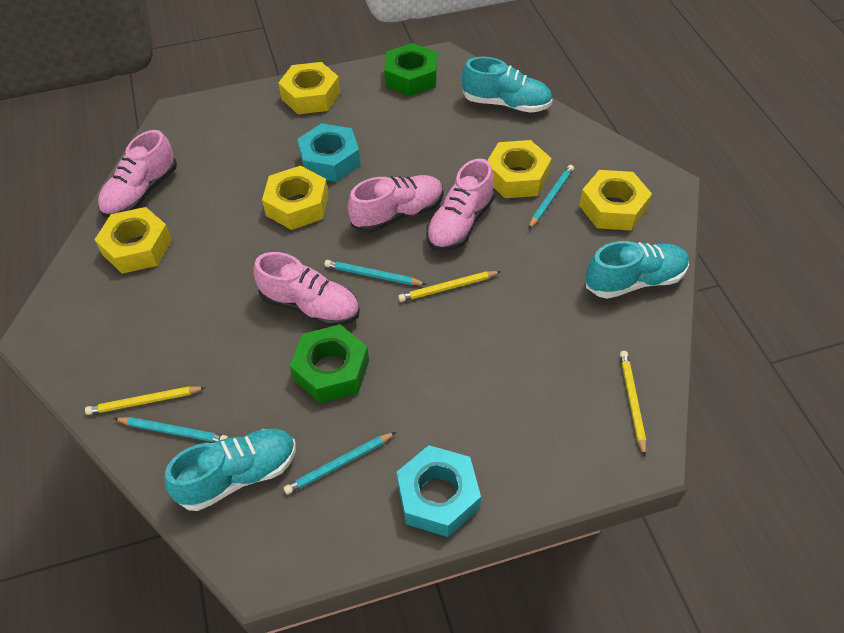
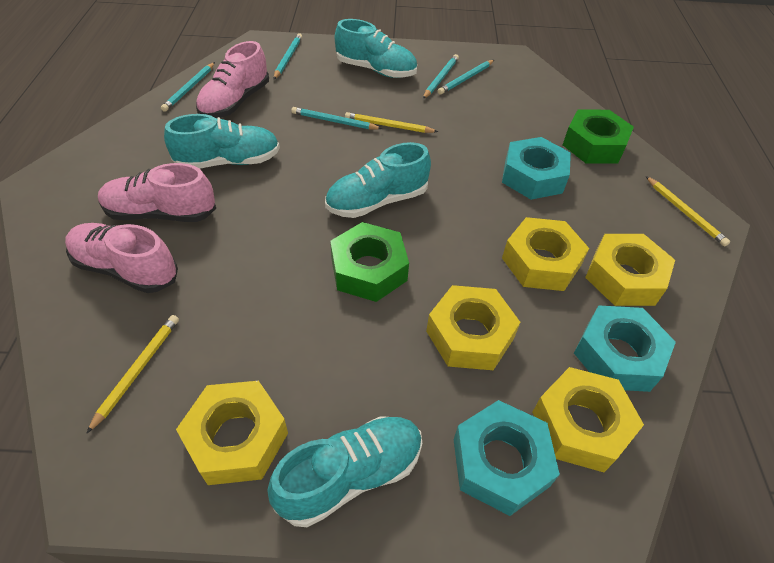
pink shoe: [98,130,177,218] [253,252,360,327] [347,175,443,233] [426,159,495,251] = 4 -> [65,223,178,293] [98,163,216,222] [196,41,269,118] = 3
turquoise nut: [297,123,361,182] [396,445,481,537] = 2 -> [454,400,560,516] [502,137,571,200] [574,305,676,392] = 3
turquoise pencil: [114,417,228,442] [283,432,396,495] [324,260,427,285] [528,165,574,229] = 4 -> [161,62,215,112] [274,33,302,79] [291,107,382,130] [423,54,459,99] [438,60,494,95] = 5
turquoise shoe: [164,429,296,511] [462,57,553,113] [586,241,689,299] = 3 -> [164,114,280,169] [267,416,422,527] [325,142,431,218] [335,19,417,78] = 4

